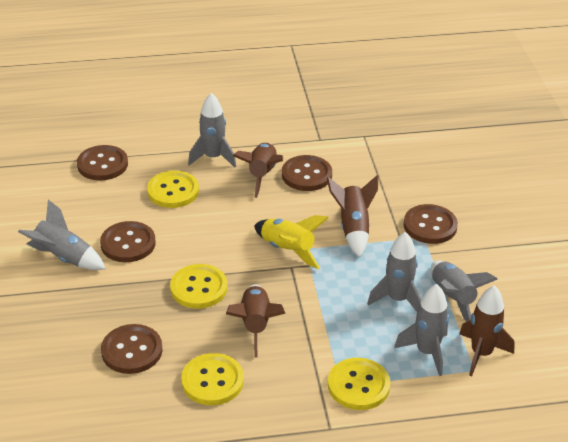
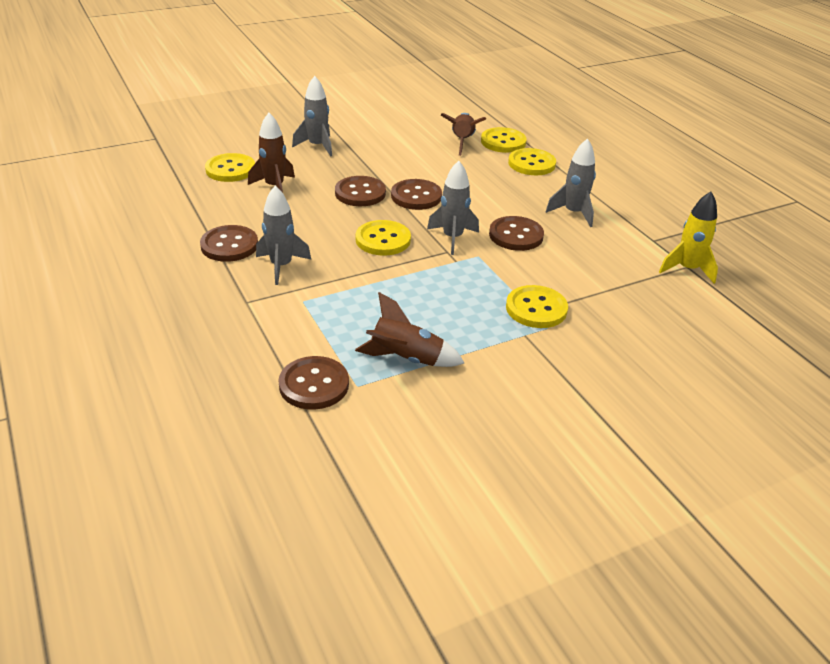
brown rocket: [226,284,286,357] [233,143,283,198] [327,175,378,258] [459,286,515,376] = 4 -> [248,113,295,193] [355,292,464,367] [441,113,486,156] = 3
grey rocket: [18,200,106,270] [188,93,236,167] [367,232,421,312] [394,284,449,376] [431,261,498,322] = 5 -> [256,186,311,285] [292,76,332,157] [427,161,479,255] [546,138,596,227] = 4
yellow button: [147,171,199,208] [170,264,227,309] [181,353,244,405] [328,358,391,410] = 4 -> [205,153,255,182] [356,220,411,256] [481,127,527,153] [506,285,568,328] [508,148,556,175] = 5

